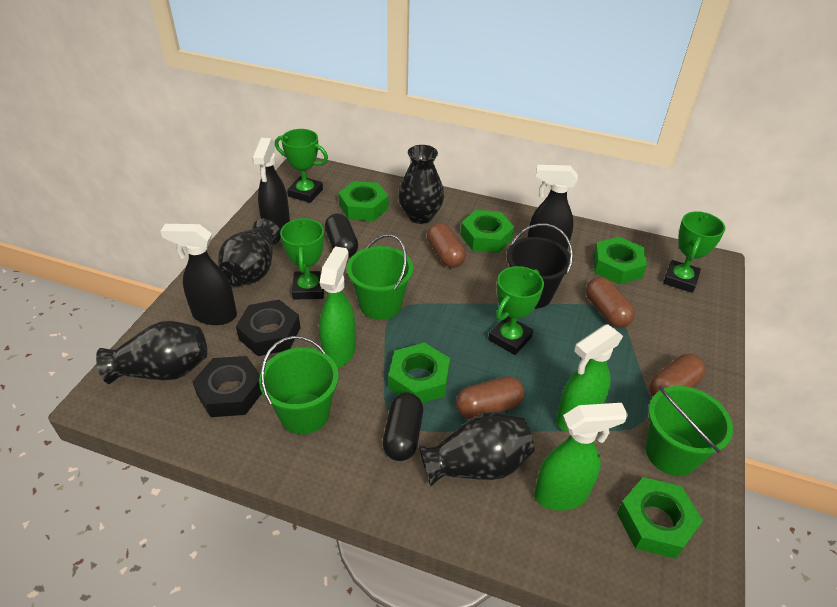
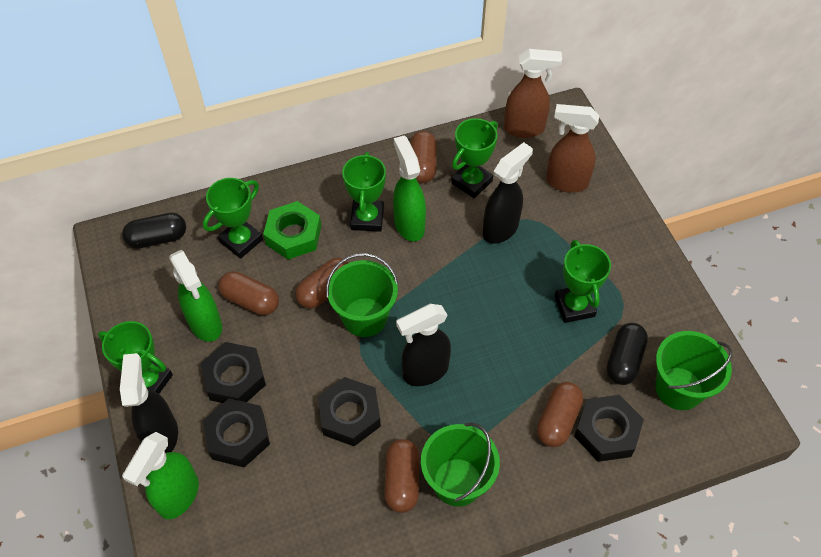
black bucket: [507,223,573,309] = 1 -> none = 0
black nut: [192,356,262,417] [236,300,300,356] = 2 -> [200,342,266,403] [203,398,270,467] [318,377,381,446] [574,395,644,462] = 4
black vase: [96,321,207,384] [218,219,281,286] [398,145,444,224] [419,412,534,486] = 4 -> none = 0
brown capsule: [427,223,466,268] [456,376,524,419] [586,277,635,328] [650,354,706,396] = 4 -> [218,271,279,315] [295,258,348,309] [384,439,419,513] [410,131,437,183] [537,382,583,447] = 5
brown spray bottle: none = 0 -> [504,49,562,138] [546,104,599,193] = 2
green nut: [338,181,389,221] [388,343,450,403] [460,210,514,253] [593,237,647,285] [617,477,703,559] = 5 -> [263,201,321,260] = 1
green trophy: [275,129,328,203] [280,218,324,300] [488,266,544,355] [663,211,725,293] = 4 -> [98,321,173,394] [203,178,263,259] [342,152,386,232] [451,118,498,199] [555,240,611,323] = 5

